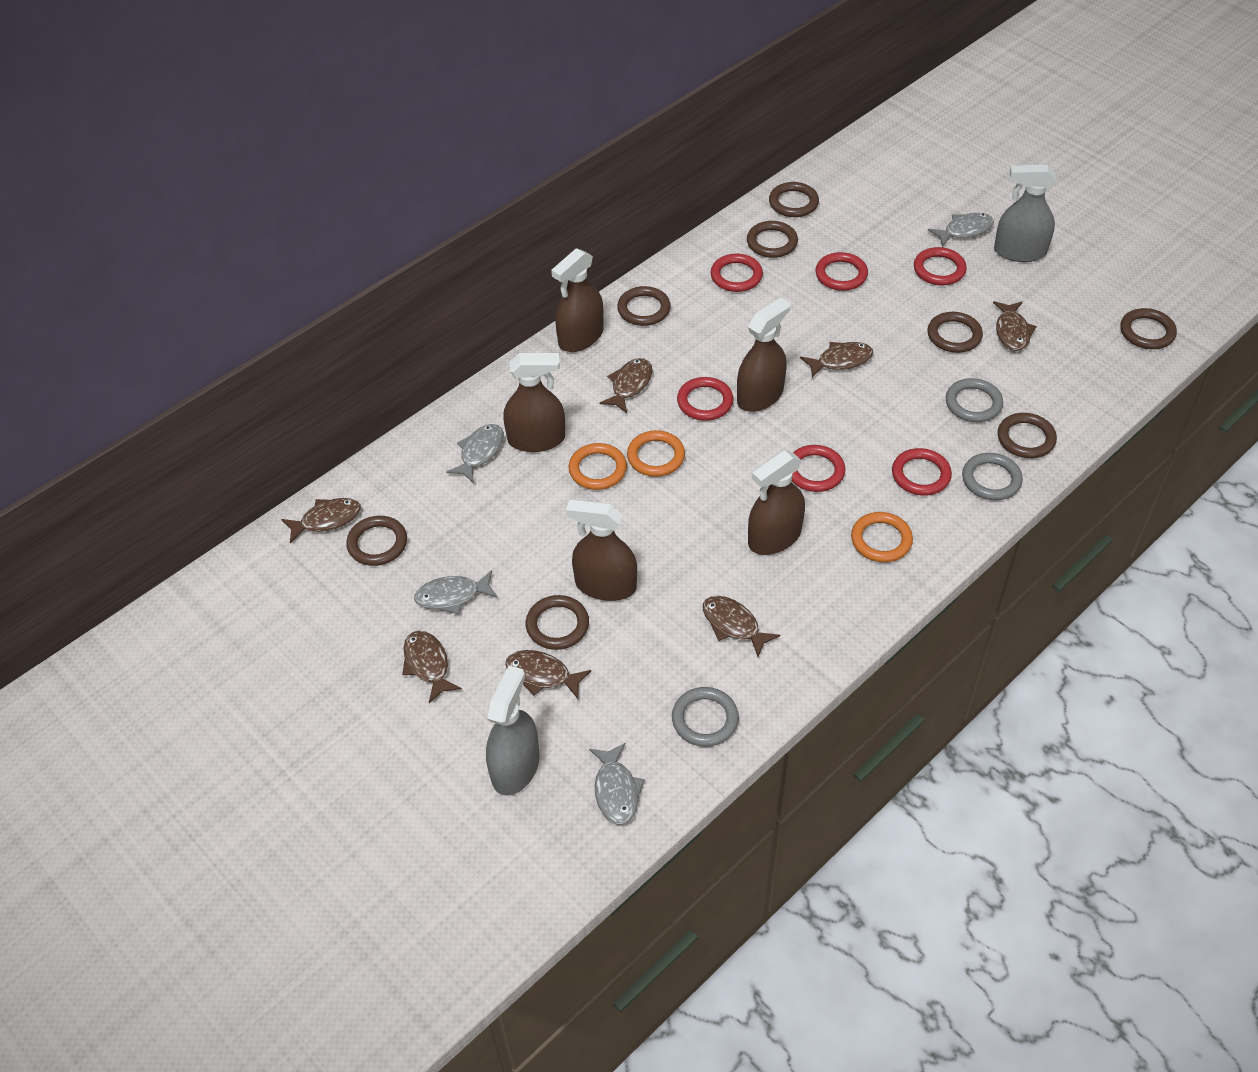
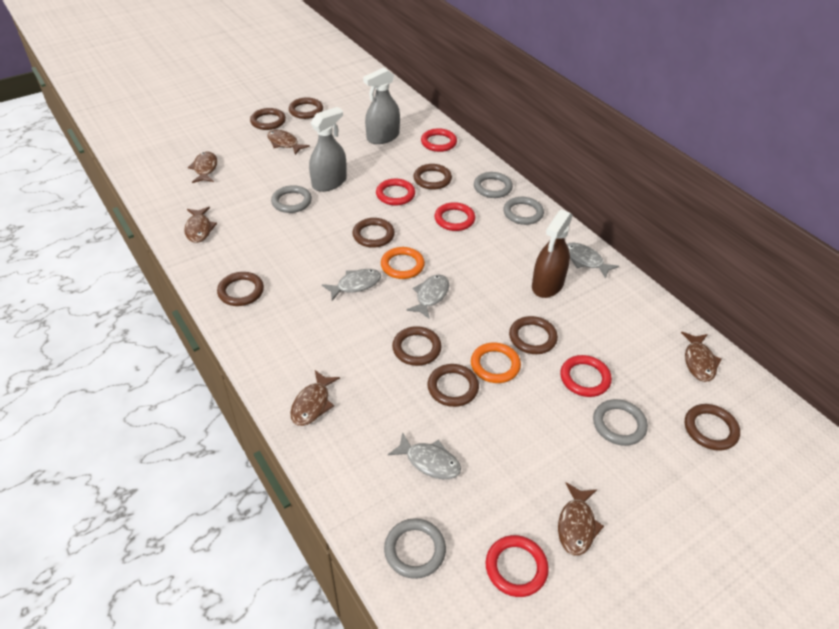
brown fish: [281,498,361,543] [402,630,462,703] [505,650,591,699] [600,358,652,413] [703,596,780,657] [800,342,873,378] [993,301,1037,351] = 7 -> [184,207,217,243] [188,152,217,183] [267,130,310,155] [290,370,340,426] [558,482,604,556] [681,332,722,382] = 6
brown ring: [346,516,407,566] [526,595,589,650] [617,286,671,326] [747,221,798,258] [769,182,819,217] [927,312,983,353] [998,413,1057,458] [1120,308,1177,349] = 8 -> [217,272,264,306] [250,108,286,130] [289,97,323,119] [352,218,395,248] [392,326,442,366] [413,164,452,190] [427,364,479,407] [509,316,558,354] [685,404,740,451] = 9
brown spray bottle: [503,353,565,452] [551,248,604,352] [566,500,637,601] [737,297,790,412] [748,450,805,555] = 5 -> [532,210,573,298] = 1
grey ring: [672,687,739,747] [946,378,1003,422] [962,453,1023,500] = 3 -> [271,185,312,213] [384,518,446,579] [474,172,513,198] [503,197,544,225] [593,399,648,446] = 5
orange ring: [568,443,627,490] [627,430,685,477] [851,512,913,562] = 3 -> [381,247,425,279] [471,343,521,383] = 2
red ring: [677,377,734,421] [710,253,763,292] [792,445,846,492] [815,252,868,291] [892,448,952,496] [914,247,967,286] = 6 -> [376,179,415,206] [421,128,457,152] [434,202,475,231] [486,535,549,597] [560,355,612,397] = 5

